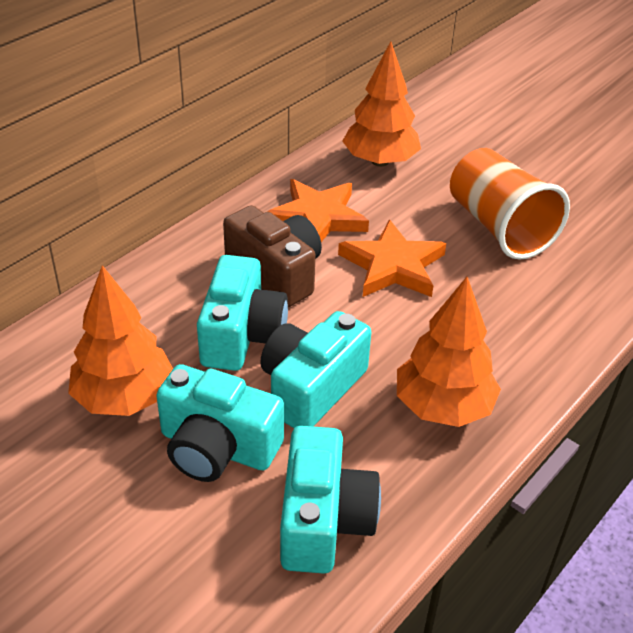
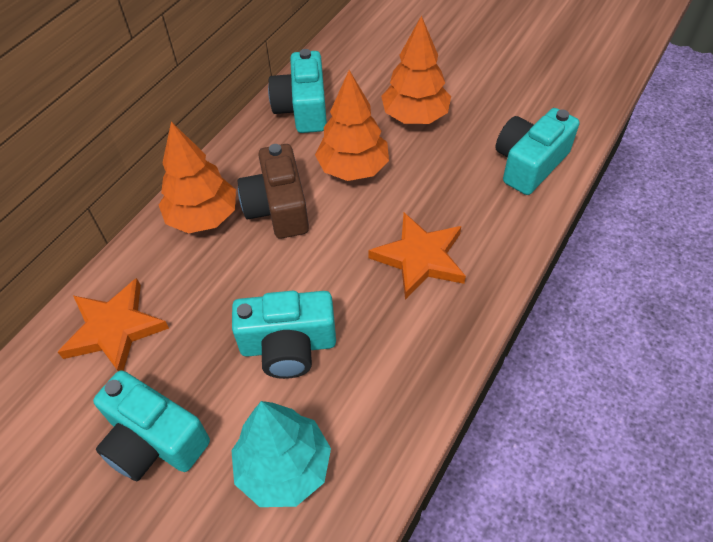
orange cup: [450,148,570,260] = 1 -> none = 0
turquoise tree: none = 0 -> [231,401,331,507] = 1

